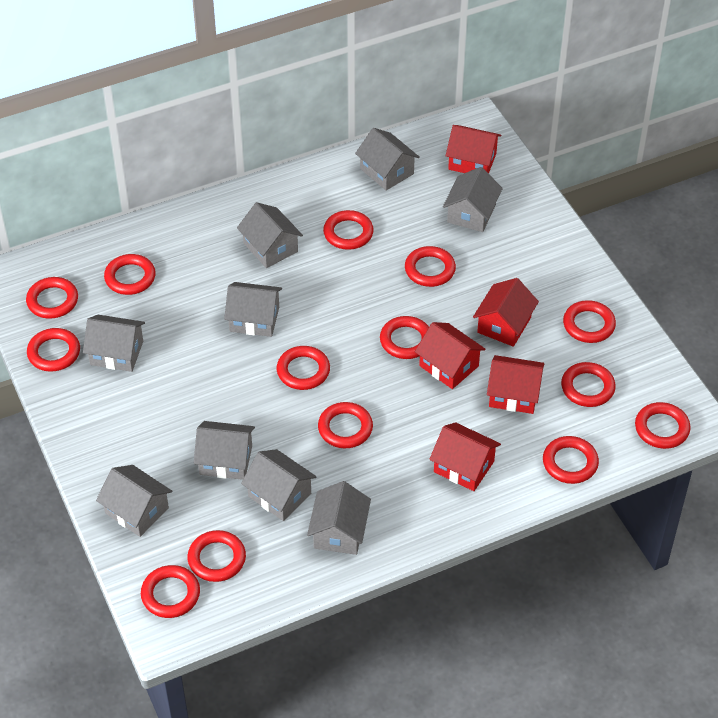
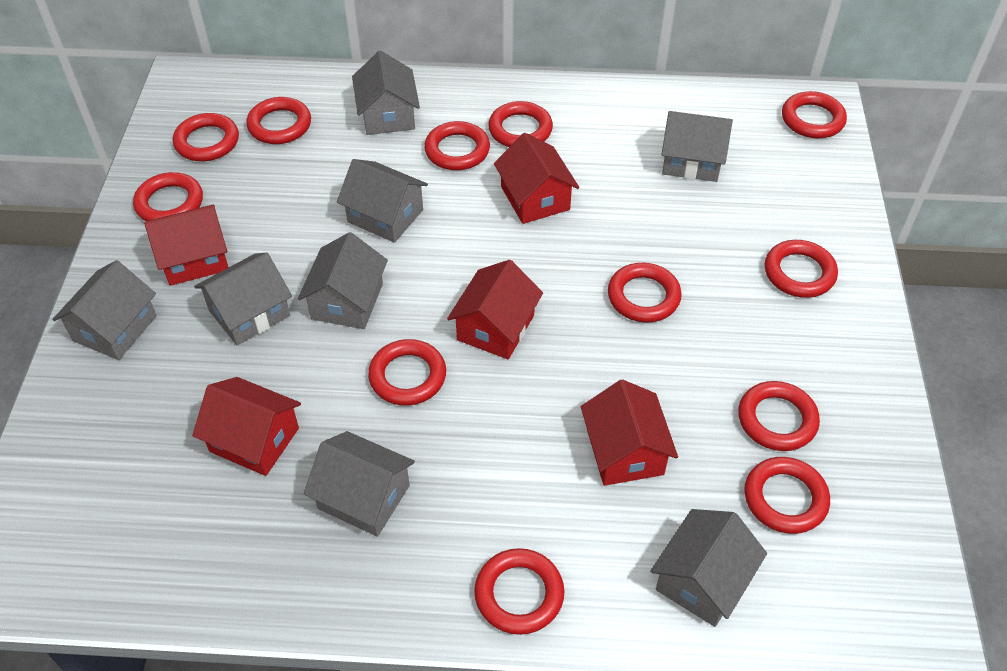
grey house: [83,315,145,372] [96,465,172,537] [194,421,255,480] [224,282,282,337] [237,202,303,268] [241,449,317,521] [307,481,371,555] [355,128,420,191] [443,167,503,232] = 9 -> [52,260,157,360] [194,253,292,345] [298,232,388,329] [304,431,415,537] [337,159,428,243] [352,51,420,135] [650,509,767,627] [661,111,733,182] = 8
red ring: [26,277,78,319] [27,328,80,372] [104,254,156,295] [141,565,200,618] [187,530,246,582] [277,346,330,390] [318,402,373,448] [323,210,374,250] [380,316,429,359] [405,246,456,287] [543,436,599,484] [561,362,616,407] [563,300,616,343] [635,402,691,449] = 14 -> [133,172,203,221] [173,113,239,161] [246,97,311,144] [368,339,446,406] [424,121,490,170] [474,548,564,635] [488,101,553,147] [608,263,682,323] [738,381,820,451] [744,457,830,534] [765,240,838,298] [782,91,847,138] = 12

